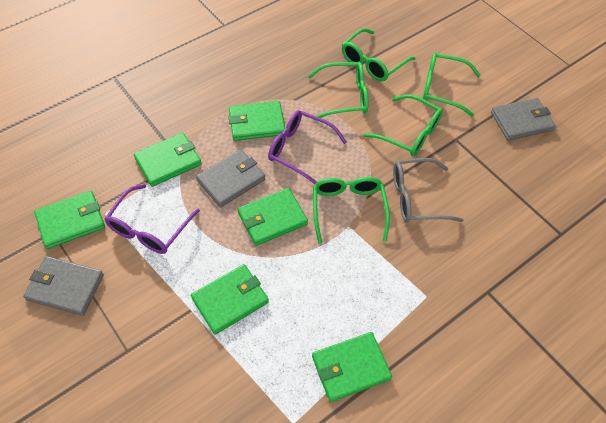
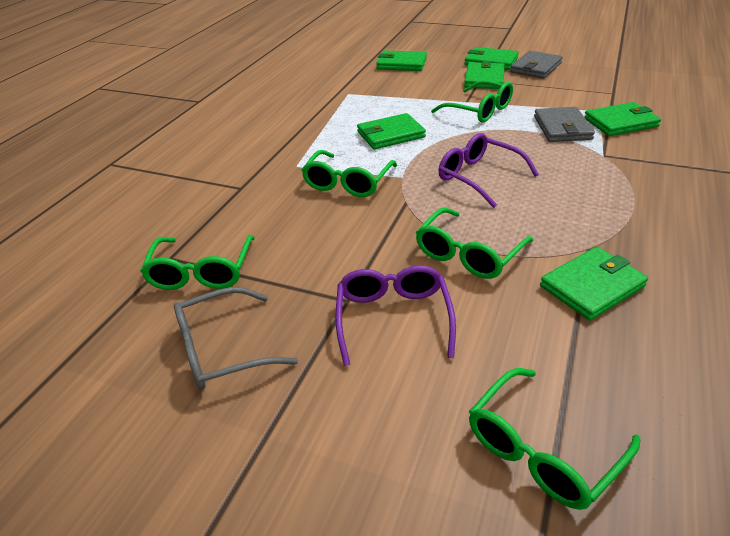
grey wallet: [23,256,104,316] [196,149,265,207] [491,98,556,141] = 3 -> [510,51,563,79] [534,107,595,142] = 2

